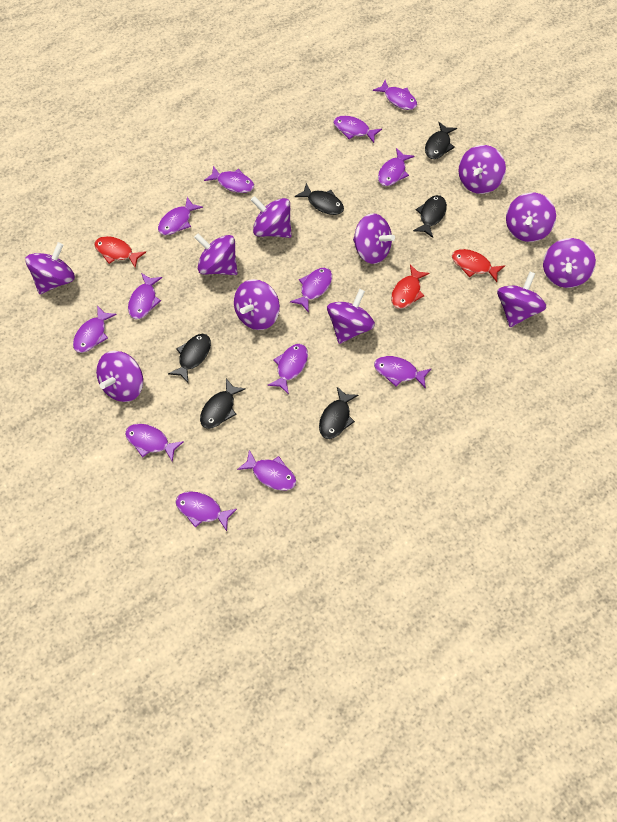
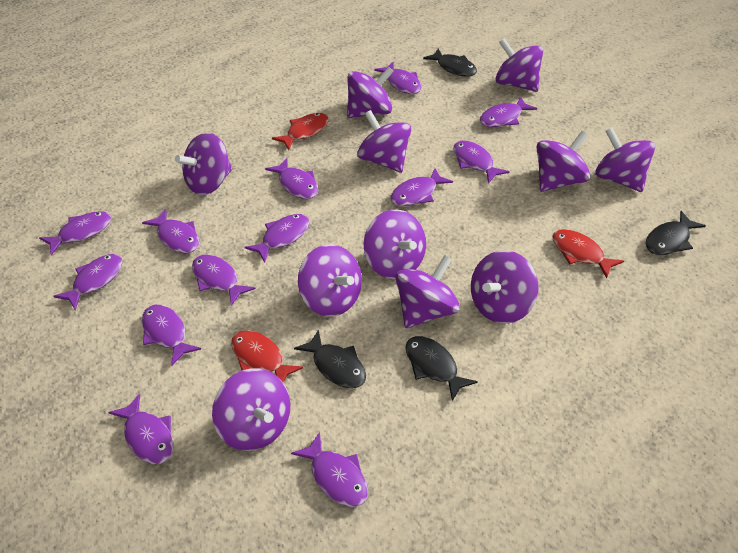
black fish: [168,334,211,383] [200,379,246,429] [295,183,344,215] [319,387,359,439] [413,195,447,238] [425,122,457,159] = 6 -> [294,329,366,388] [405,336,478,401] [423,49,477,77] [646,211,706,255] = 4

